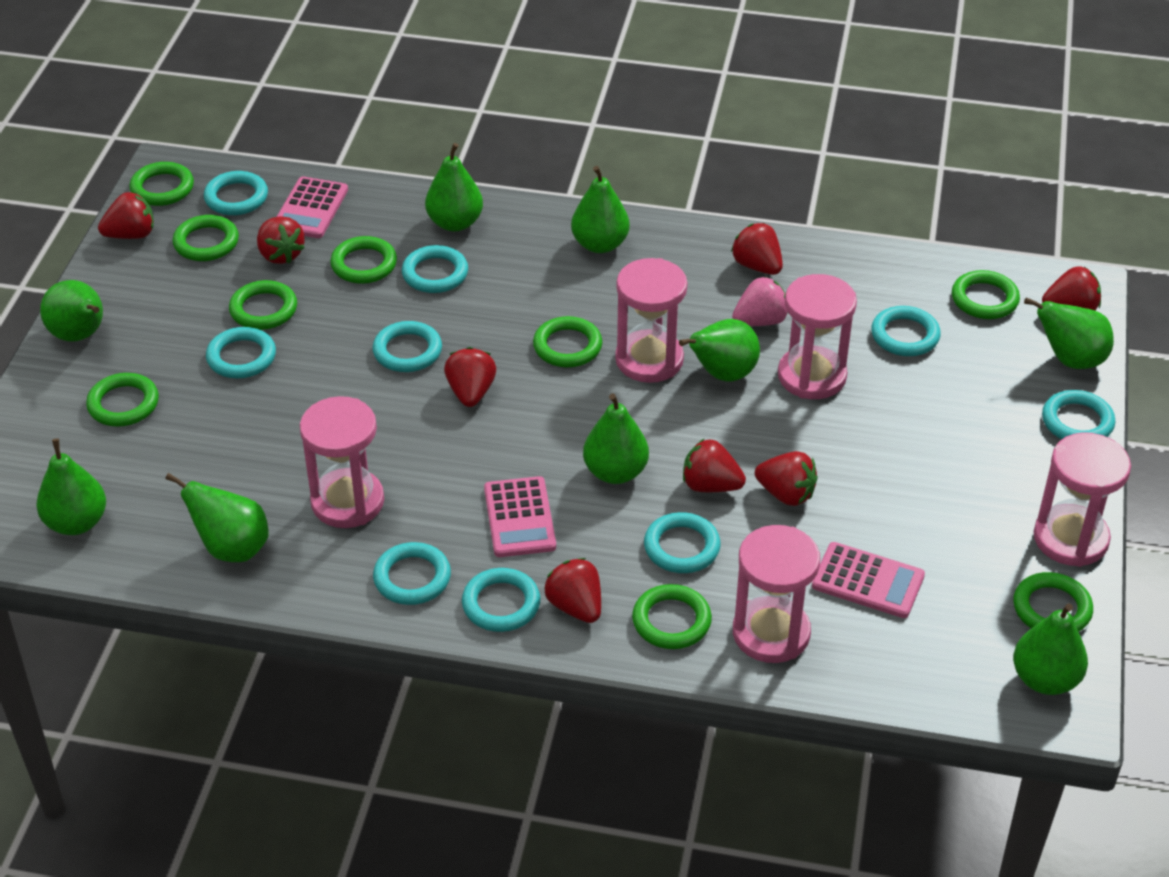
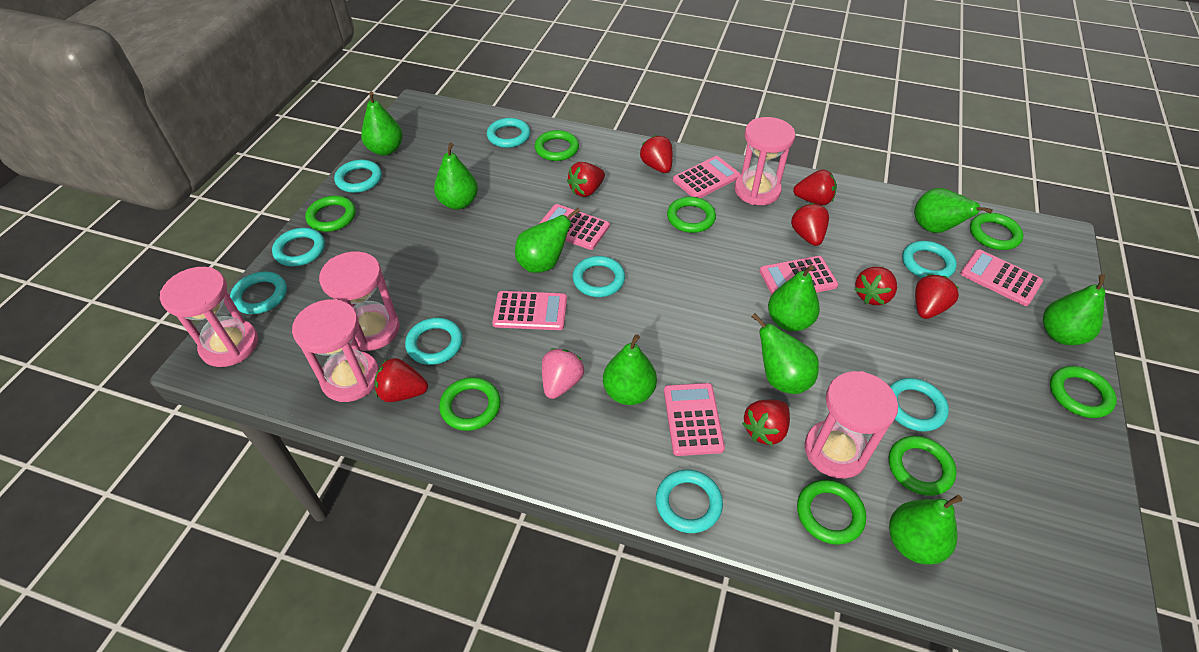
green ring: [86,373,159,427] [130,162,194,206] [173,215,239,261] [229,280,297,330] [330,236,397,284] [533,316,602,367] [632,584,712,649] [952,270,1020,319] [1013,572,1093,632] = 9 -> [305,196,356,232] [439,377,501,431] [535,130,579,161] [667,197,716,233] [797,479,866,545] [889,436,956,496] [970,213,1023,250] [1050,366,1117,418] = 8
pink calculator: [277,177,348,238] [484,476,556,557] [812,542,925,618] = 3 -> [492,291,567,330] [539,204,610,250] [664,383,725,456] [673,156,741,198] [760,256,838,294] [960,249,1043,306] = 6

